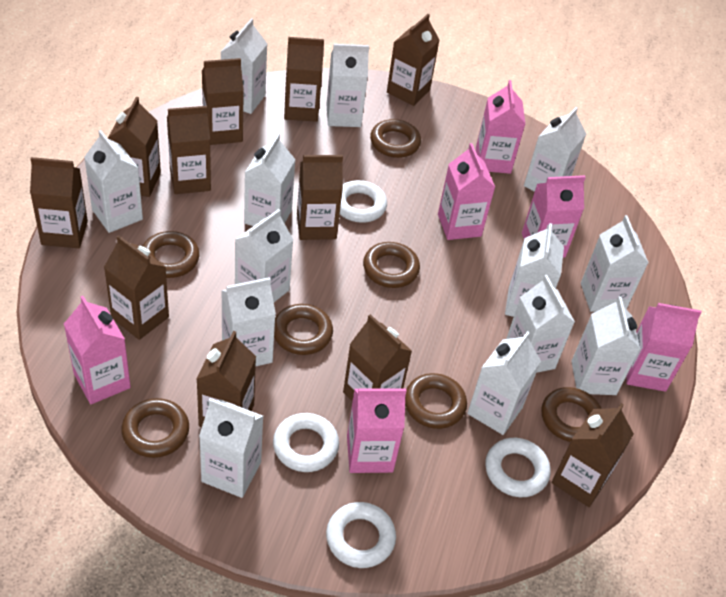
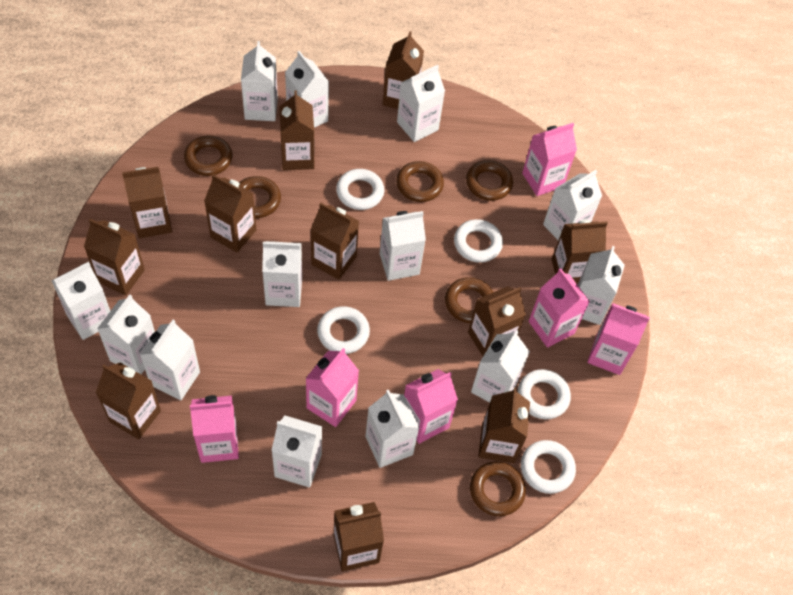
brown ring: [121,398,189,458] [143,231,199,278] [274,304,333,355] [363,242,420,288] [370,119,421,158] [405,373,467,429] [541,387,602,442] = 7 -> [184,135,232,176] [239,176,281,218] [396,161,444,202] [445,277,493,323] [466,160,513,201] [470,461,526,516] = 6
white ring: [273,413,339,472] [326,502,396,568] [340,180,387,223] [485,438,551,497] = 4 -> [317,306,370,354] [336,169,384,210] [454,219,503,263] [518,369,571,419] [521,440,576,494] = 5

